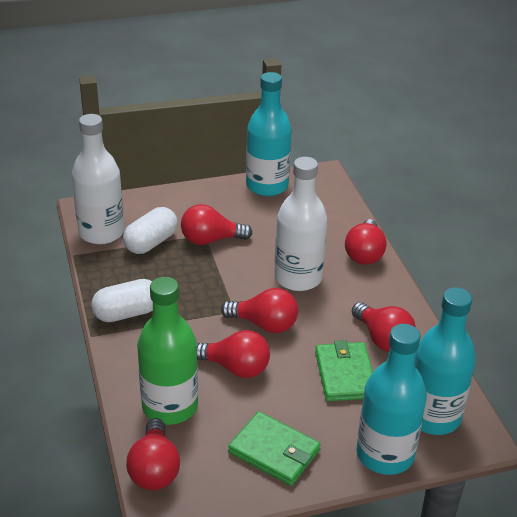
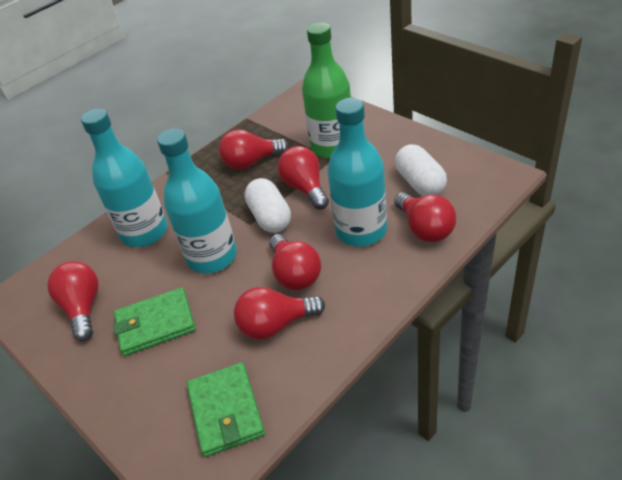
white bottle: [72,114,124,244] [274,157,327,291] = 2 -> none = 0

